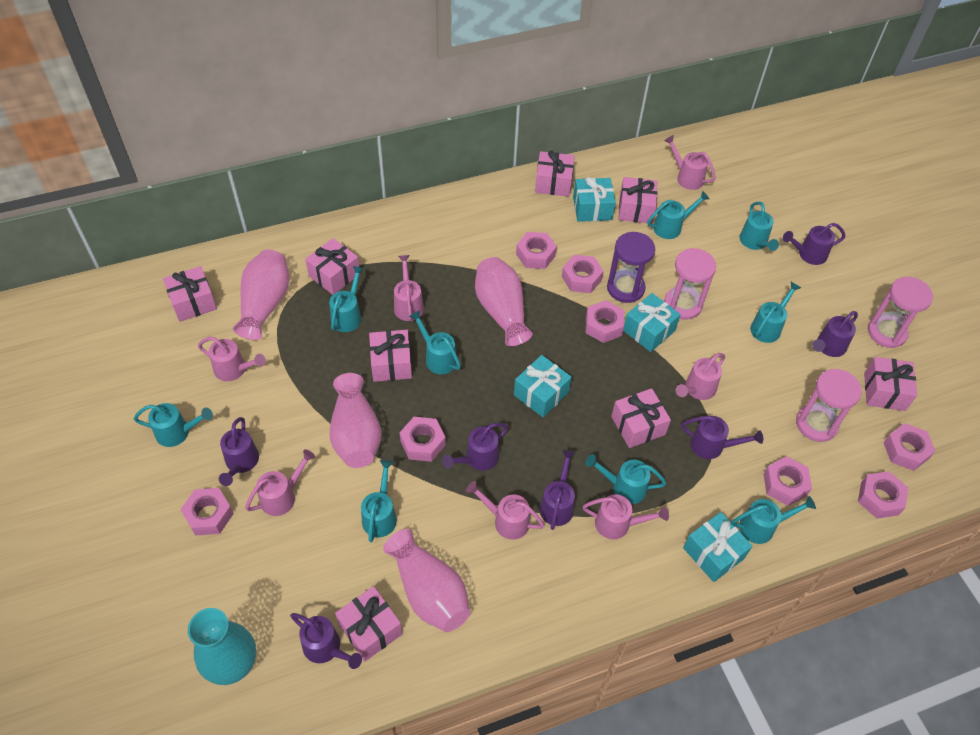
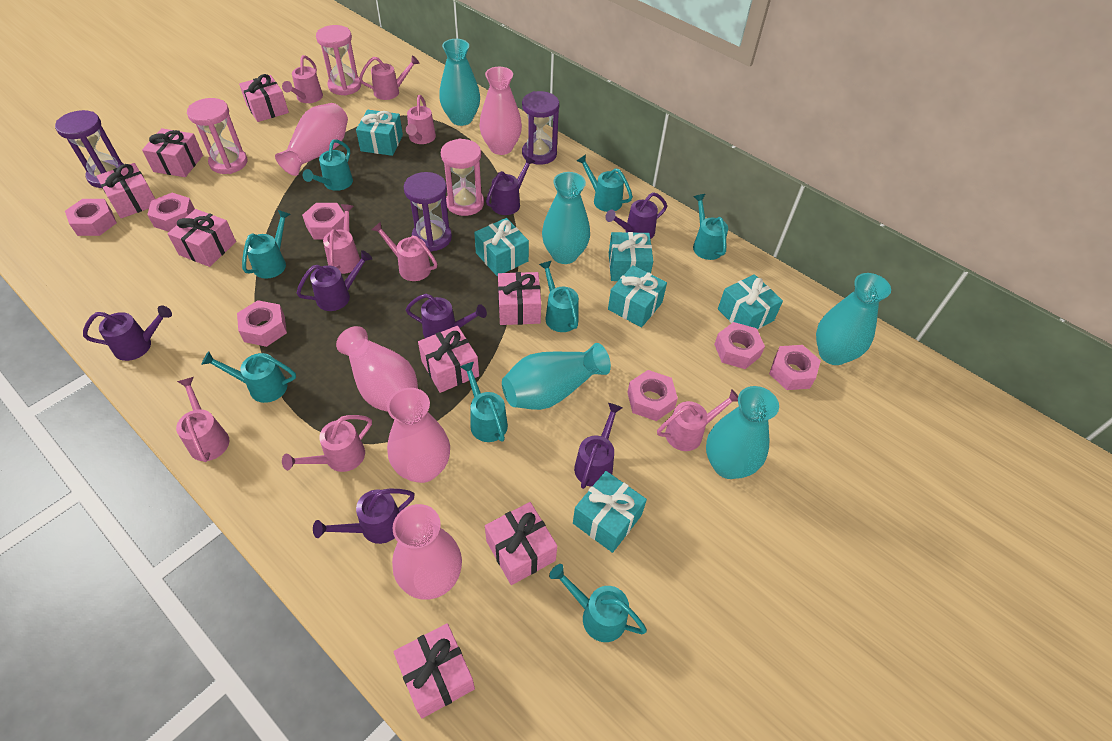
pink nut: [180,488,234,536] [400,417,446,462] [516,232,557,269] [562,255,604,293] [586,300,624,343] [764,456,812,506] [858,471,908,519] [883,423,935,471] = 8 -> [65,199,117,236] [147,193,195,232] [237,300,287,347] [302,203,344,239] [627,370,678,421] [714,322,765,369] [769,345,821,390] = 7
pink vase: [233,249,289,340] [329,373,381,468] [383,529,470,632] [475,257,533,346] = 4 -> [275,103,348,176] [336,326,418,412] [387,388,450,483] [392,504,462,600] [480,67,522,155] = 5
pink watering can: [198,337,266,381] [245,449,315,516] [394,255,424,321] [466,481,544,540] [583,494,669,539] [664,135,716,190] [676,353,725,400] = 7 -> [176,377,229,462] [282,55,323,103] [282,415,372,472] [323,204,360,274] [359,55,420,100] [372,221,437,281] [406,95,436,144] [657,389,738,451] = 8
purple hourglass: [607,232,655,303] = 1 -> [55,110,123,188] [404,172,452,252] [522,91,559,165] = 3
turquoise gift: [514,355,572,417] [573,177,616,222] [623,293,681,352] [683,512,752,582] = 4 -> [356,110,403,156] [474,218,529,276] [573,471,647,553] [608,265,667,328] [609,232,653,281] [718,274,783,330] = 6
turquoise vase: [188,608,256,685] = 1 -> [439,39,480,126] [502,343,611,410] [542,172,590,264] [706,386,779,479] [816,273,891,365] = 5
turquoise watering can: [134,403,213,447] [329,266,364,332] [361,460,397,542] [409,310,461,374] [585,454,666,504] [647,191,710,239] [732,496,816,544] [739,202,779,251] [750,282,801,343] = 9 -> [201,351,296,403] [242,210,290,279] [303,139,353,191] [460,362,508,442] [539,261,579,332] [549,564,647,642] [577,154,633,212] [693,194,728,260] = 8

